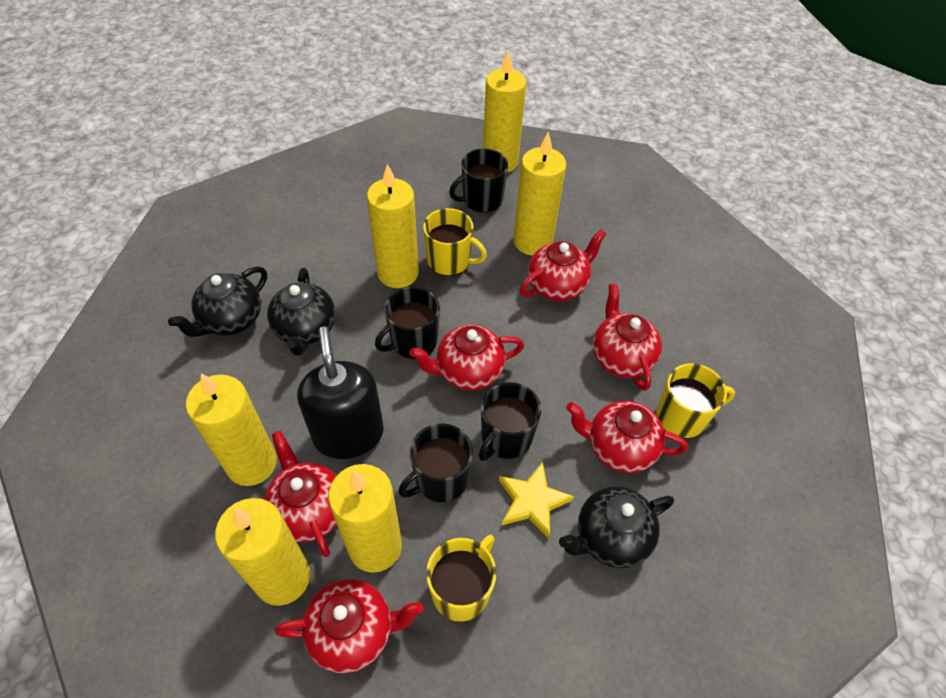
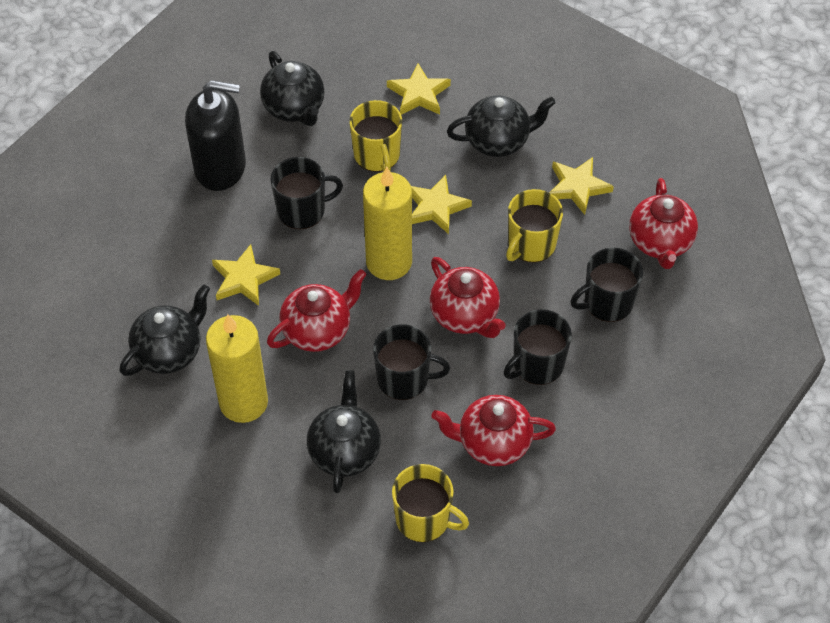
black teapot: [168,266,267,337] [267,268,336,356] [559,486,674,568] = 3 -> [120,284,210,376] [260,51,325,126] [307,370,381,493] [447,95,556,157] = 4
red teapot: [264,431,337,557] [275,579,423,673] [409,325,524,390] [520,229,606,301] [566,401,688,473] [593,283,662,391] = 6 -> [267,269,367,352] [430,257,506,338] [431,395,556,466] [629,178,698,269] = 4
yellow candle: [186,373,277,486] [215,498,310,606] [328,464,402,573] [367,164,419,288] [483,50,526,173] [513,132,566,255] = 6 -> [206,314,268,423] [363,167,412,280] = 2
yellow star: [499,462,574,539] = 1 -> [212,244,280,306] [387,63,451,115] [411,175,472,234] [549,157,614,215] = 4

